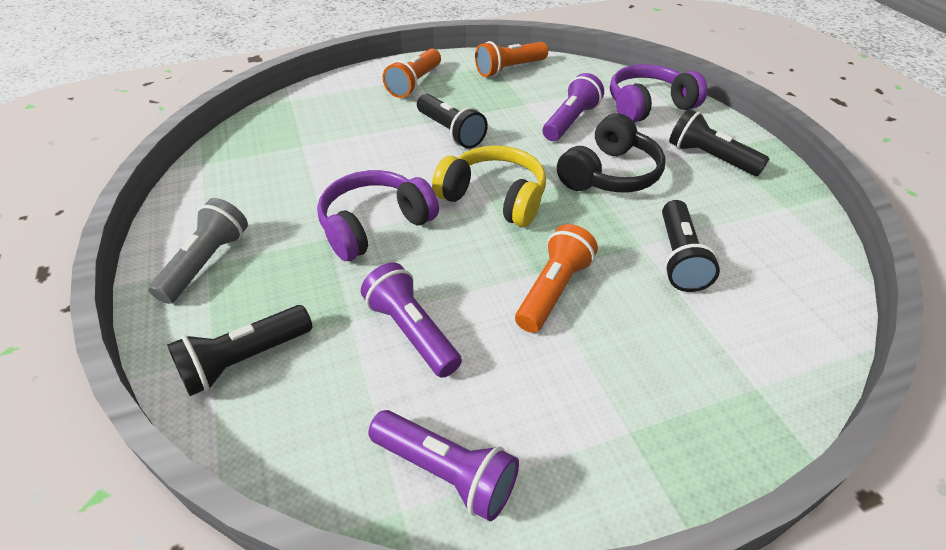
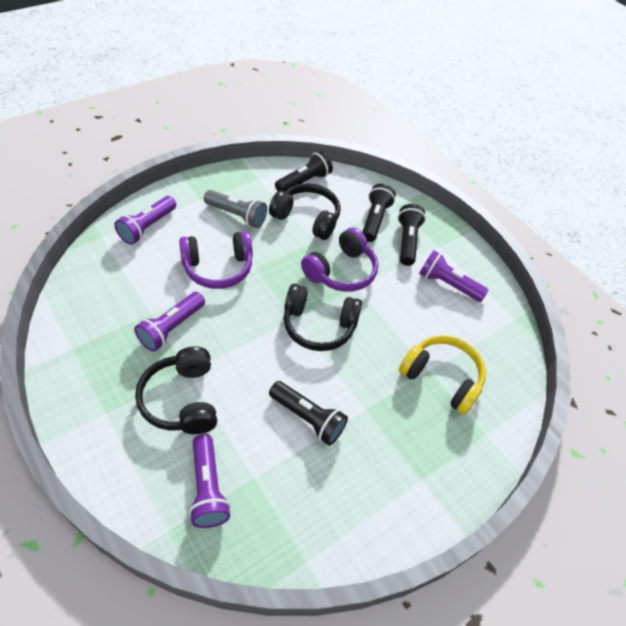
black headphones: [557,113,666,192] = 1 -> [135,346,217,434] [269,183,341,240] [284,284,362,351] = 3
orange flashlight: [383,49,441,98] [475,41,548,77] [515,224,598,333] = 3 -> none = 0
purple flashlight: [361,263,462,378] [368,410,519,521] [543,73,604,141] = 3 -> [114,196,176,245] [134,292,205,352] [189,434,231,528] [419,250,489,302] = 4

